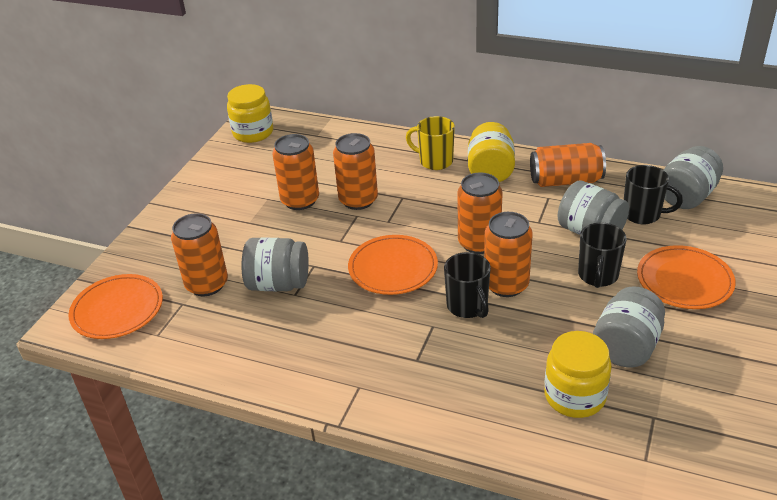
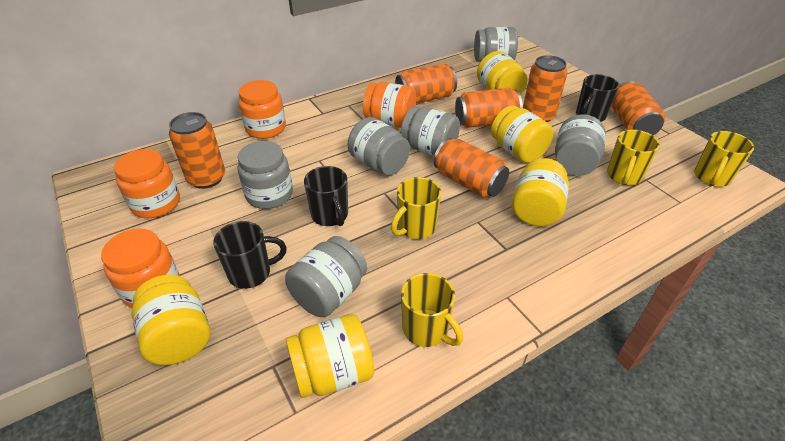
grey jar: [241,237,309,291] [558,180,629,235] [593,286,665,367] [663,146,723,209] = 4 -> [237,141,293,209] [285,236,367,317] [348,117,410,175] [401,106,460,156] [474,27,518,62] [555,114,606,176] = 6
orange jar: none = 0 -> [101,228,180,308] [114,149,180,218] [238,80,286,139] [363,82,416,128] = 4
orange plate: [68,274,163,339] [348,235,438,295] [637,245,736,309] = 3 -> none = 0
yellow jar: [227,84,273,143] [468,122,515,182] [544,331,612,418] = 3 -> [132,275,210,365] [286,314,374,398] [477,51,527,95] [491,105,553,163] [512,158,569,227] = 5
yellow mug: [406,116,455,170] = 1 -> [391,177,441,239] [401,273,463,347] [607,130,660,185] [694,131,754,187] = 4

